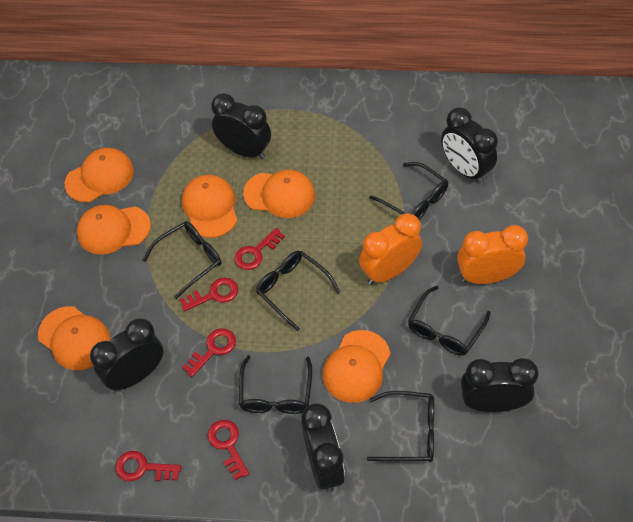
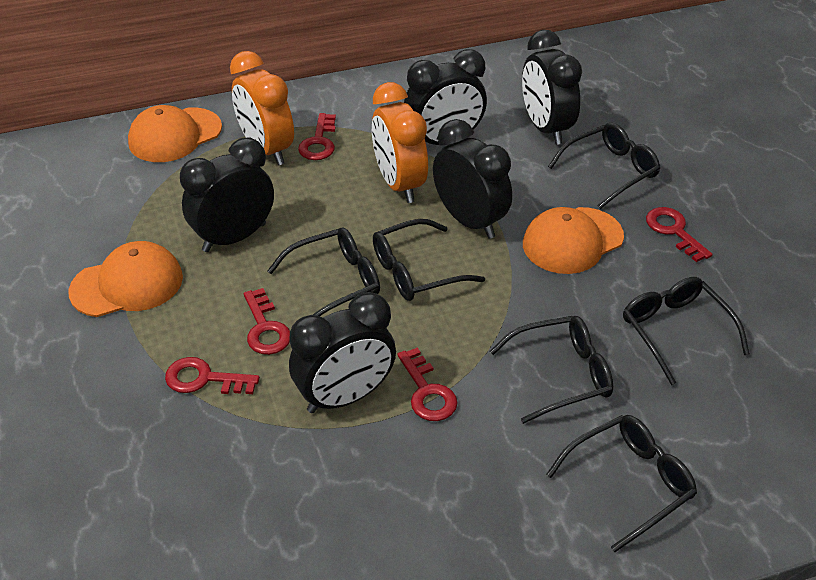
orange cap: [38,306,111,370] [65,148,134,202] [77,205,151,255] [182,175,237,238] [243,170,315,218] [323,330,390,403] = 6 -> [69,241,183,317] [128,105,222,162] [523,207,624,274] = 3

